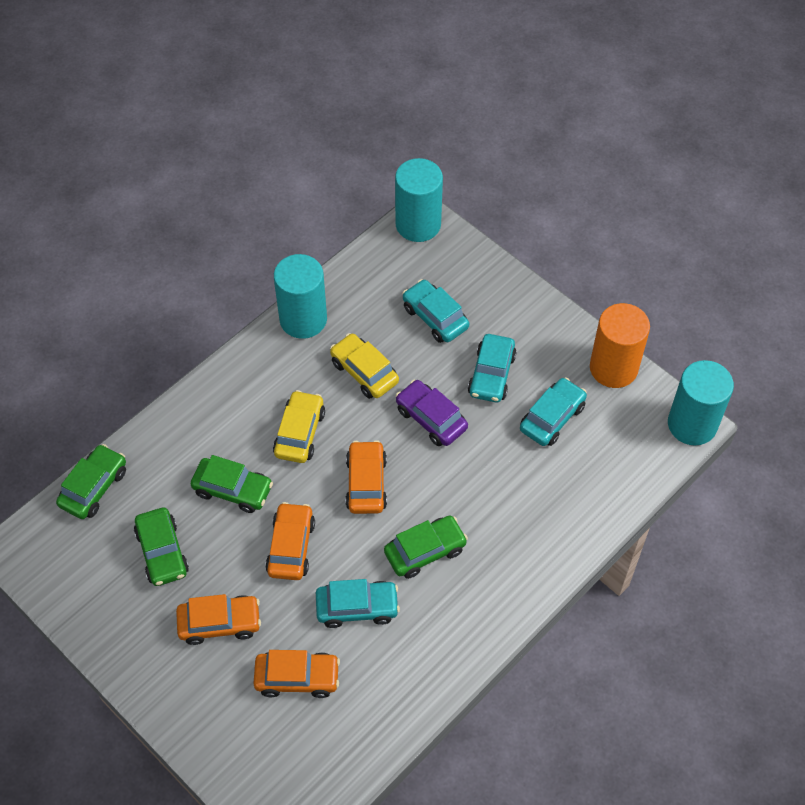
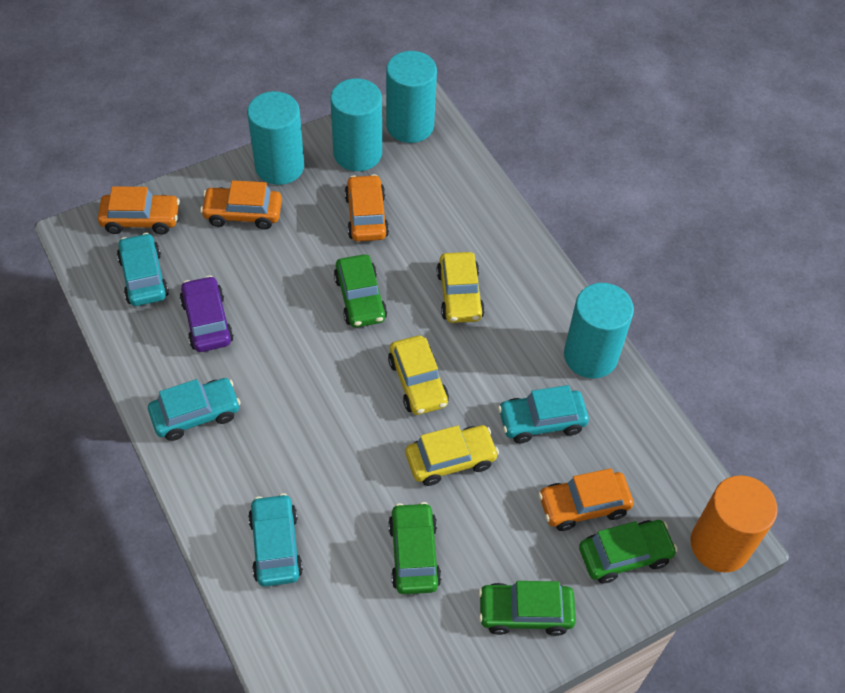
turquoise cylinder: [274,254,327,339] [395,158,443,242] [668,360,734,445] = 3 -> [247,91,304,185] [330,78,382,171] [386,51,437,143] [564,283,634,378] = 4
yellow car: [273,390,325,463] [330,333,399,399] = 2 -> [388,336,449,415] [406,425,499,486] [437,252,485,323] = 3

